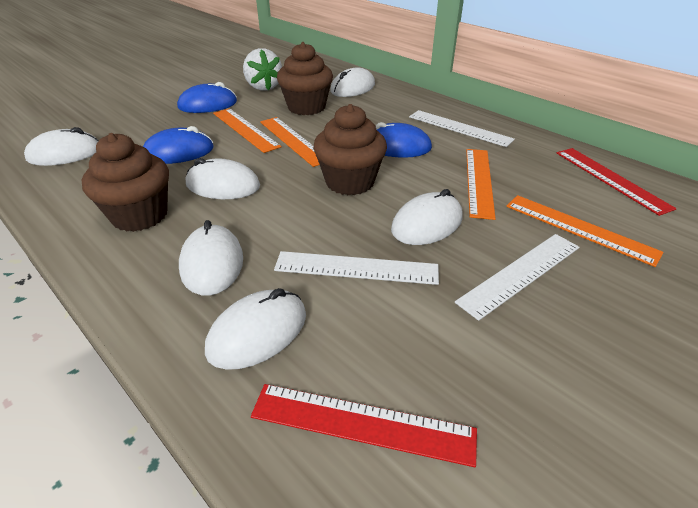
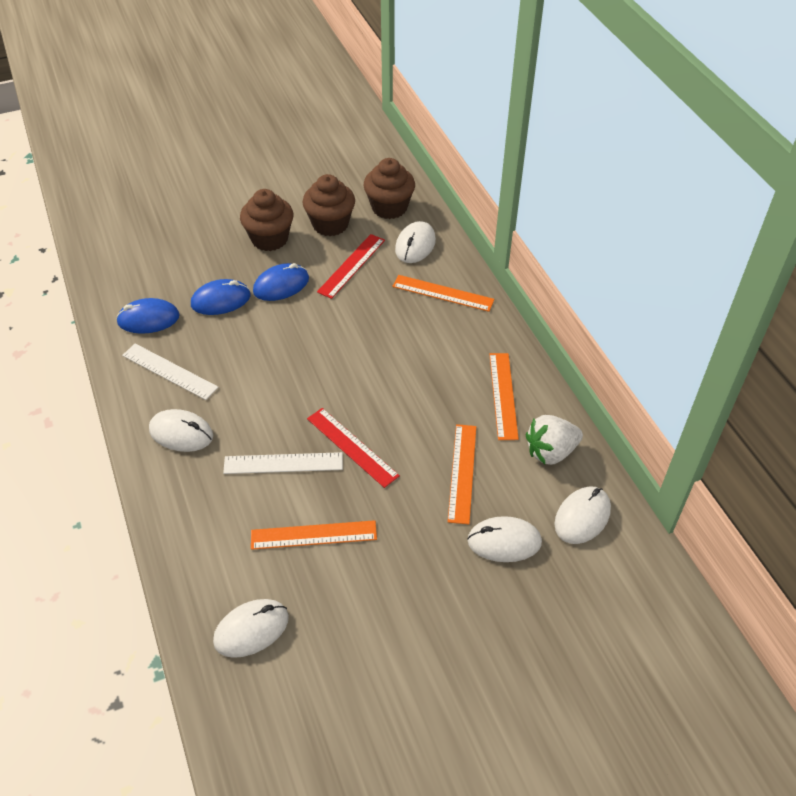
white mouse: [24,127,99,166] [179,220,243,296] [186,158,260,199] [205,288,306,370] [330,68,375,97] [391,189,463,245] = 6 -> [149,409,213,452] [213,599,289,658] [395,221,436,263] [467,516,542,562] [554,486,611,544] = 5
white ruler: [274,251,439,285] [409,110,515,147] [455,234,579,321] = 3 -> [122,344,218,400] [223,452,343,474] = 2

